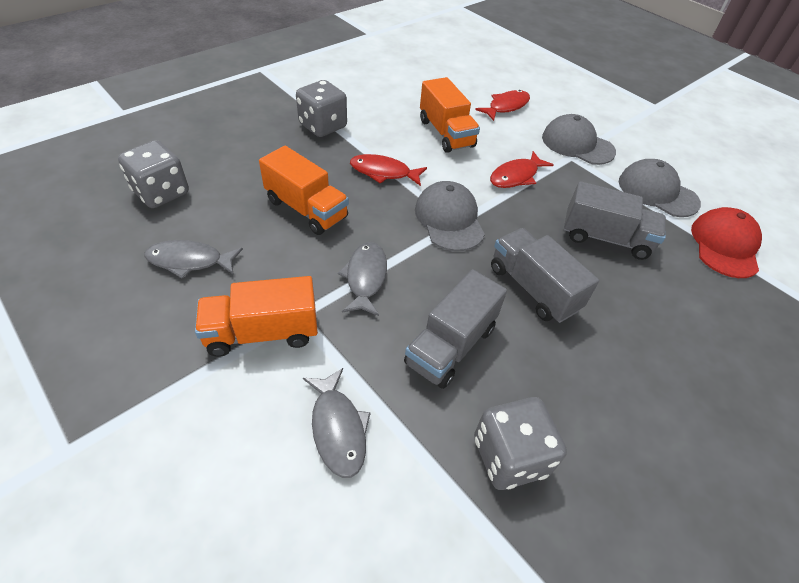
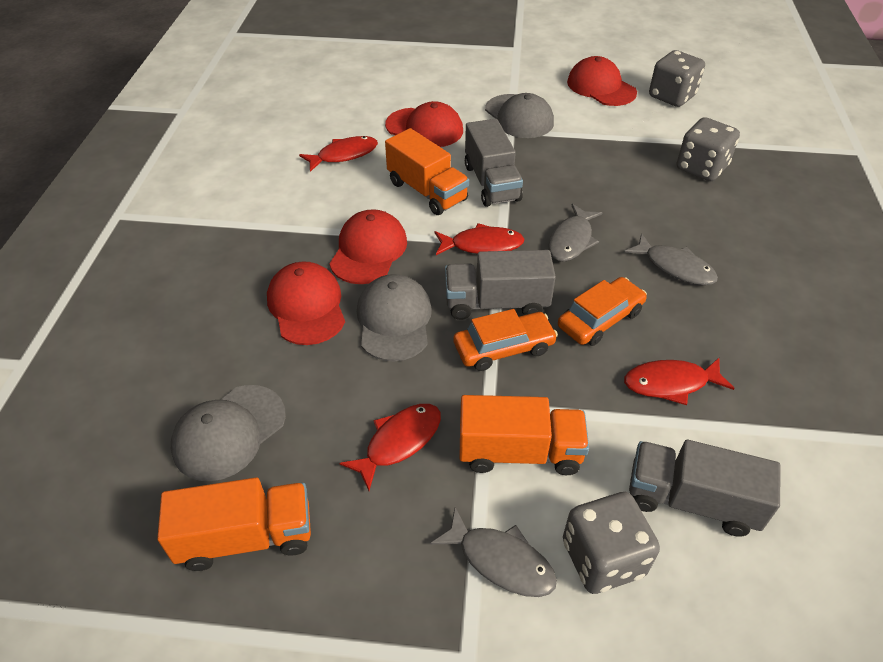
orange car: none = 0 -> [453,309,558,371] [558,277,647,346] = 2
red cap: [691,207,762,278] = 1 -> [267,261,345,345] [330,209,407,284] [385,101,463,147] [567,56,637,106] = 4
red fish: [350,154,427,186] [475,90,530,121] [490,151,554,188] = 3 -> [299,136,378,172] [340,404,441,491] [435,223,524,255] [624,358,735,405] = 4

